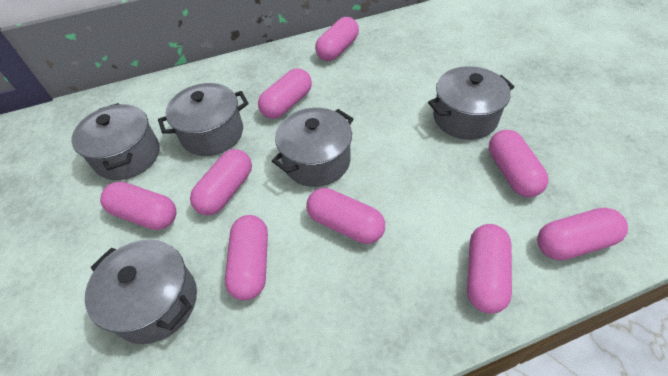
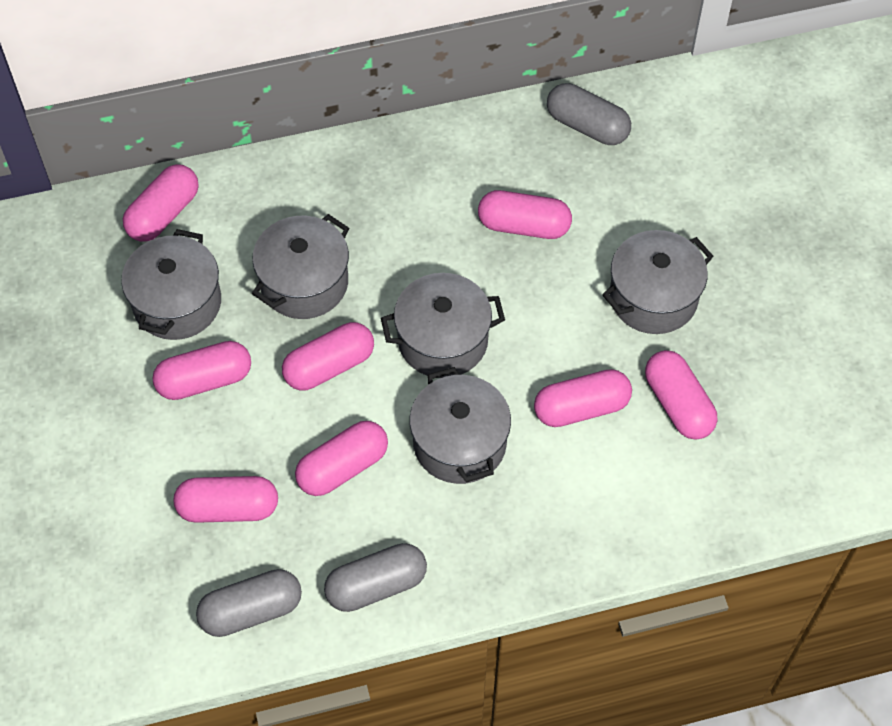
grey capsule: none = 0 -> [196,569,302,637] [324,543,427,612] [547,83,631,145] = 3
pink capsule: [100,182,176,230] [190,149,252,215] [225,215,268,301] [258,68,312,119] [306,188,385,244] [315,17,359,61] [467,224,512,314] [489,130,549,197] [537,208,628,260] = 9 -> [123,164,198,242] [152,341,251,400] [174,476,278,523] [282,322,374,390] [295,421,388,496] [478,190,572,239] [534,369,632,427] [645,350,717,440] = 8

